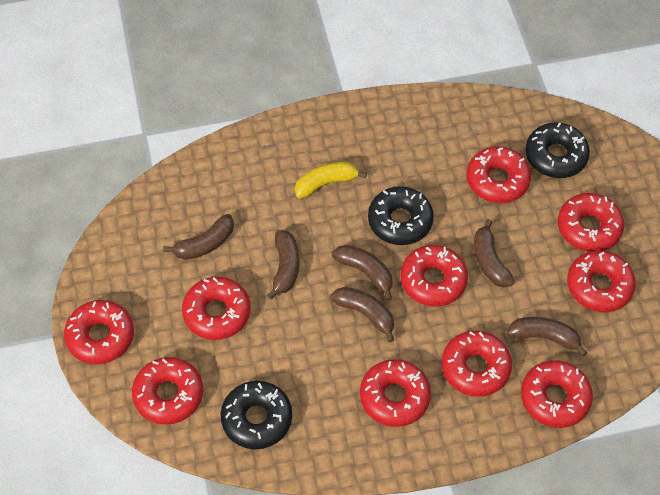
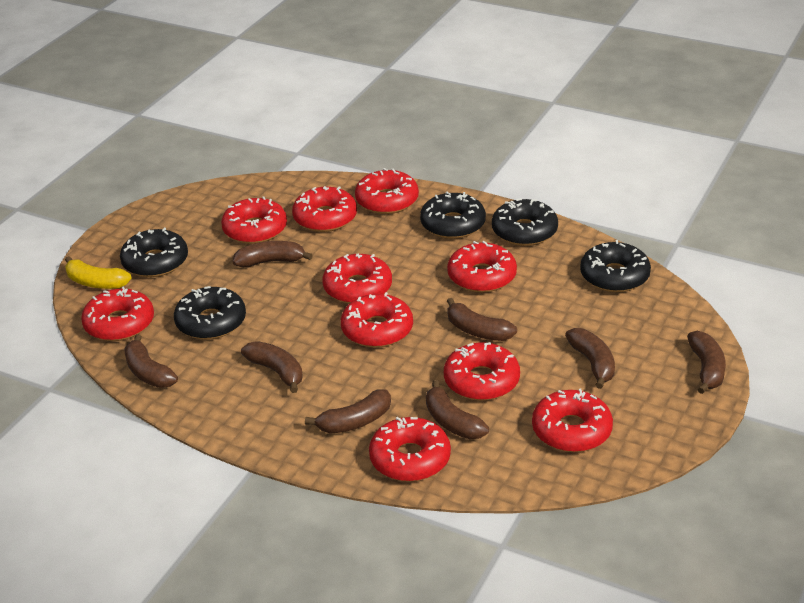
black donut: [221,381,292,449] [368,186,434,245] [525,122,590,178] = 3 -> [120,228,188,277] [174,286,246,340] [420,192,486,239] [492,198,558,246] [580,240,651,292] = 5
brown banana: [163,214,234,260] [267,230,299,299] [330,287,394,343] [332,245,393,301] [474,219,515,288] [507,317,587,356] = 6 -> [124,334,178,388] [233,241,313,268] [241,341,303,393] [305,389,391,434] [426,380,489,439] [447,298,517,341] [565,328,615,389] [687,331,726,394] = 8

